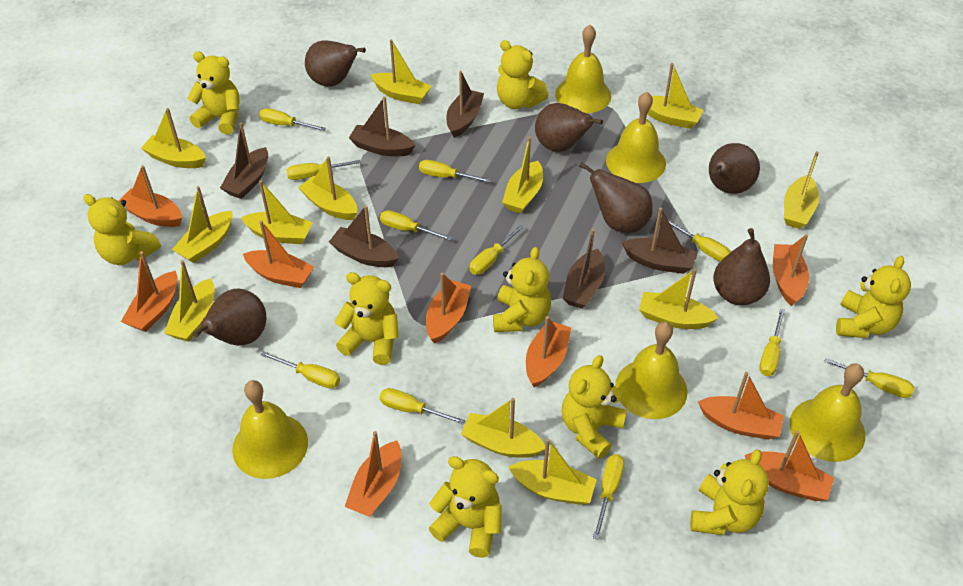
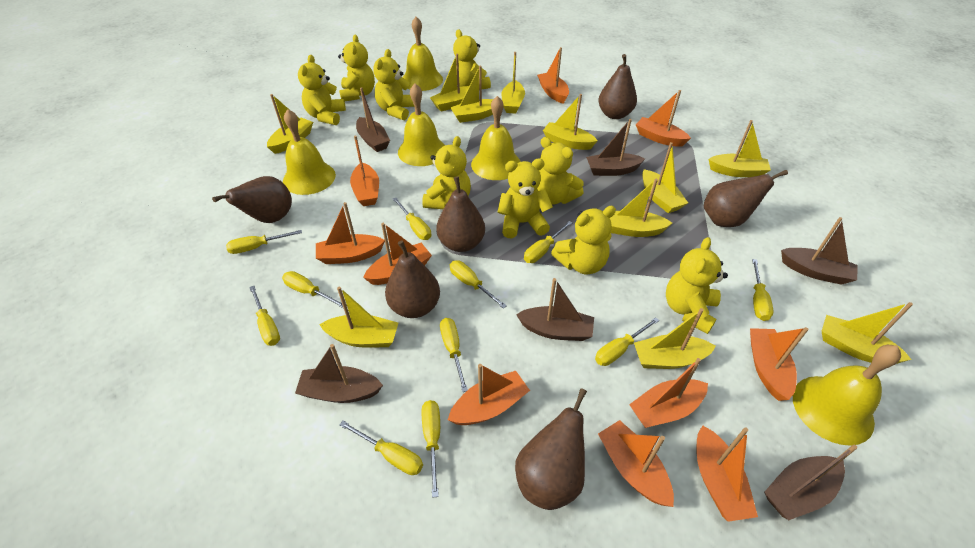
orange boat: [119,165,182,227] [121,251,178,332] [243,220,314,288] [345,431,402,517] [426,273,471,344] [526,316,571,387] [698,372,784,440] [745,430,834,501] [773,234,809,306] = 9 -> [316,202,385,264] [350,136,379,206] [363,223,432,285] [448,364,530,425] [537,47,569,104] [598,420,674,507] [629,358,708,428] [636,90,691,147] [697,425,758,522] [750,327,808,401] = 10
yellow boat: [141,108,206,168] [164,260,215,342] [172,186,232,263] [241,180,313,244] [298,156,357,220] [371,39,431,104] [461,398,545,458] [502,137,543,213] [508,438,597,505] [639,269,718,329] [647,63,704,129] [784,151,819,229] = 12 -> [267,94,313,154] [319,286,398,348] [430,54,469,112] [450,66,493,123] [501,52,525,114] [543,94,597,150] [610,179,672,237] [634,308,716,369] [642,142,688,213] [709,120,771,177] [822,302,913,364] = 11

